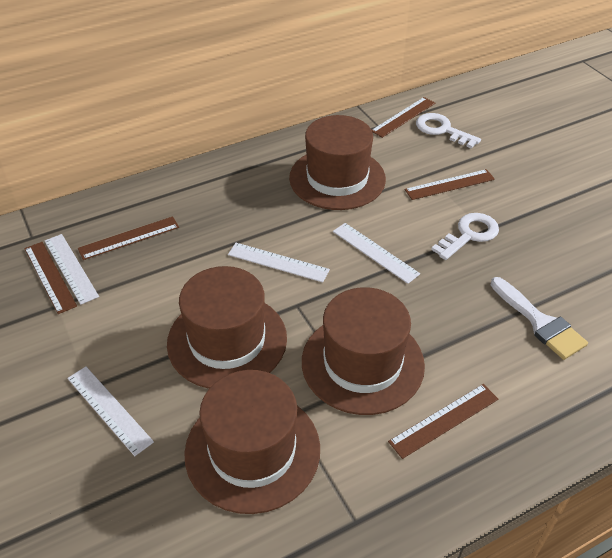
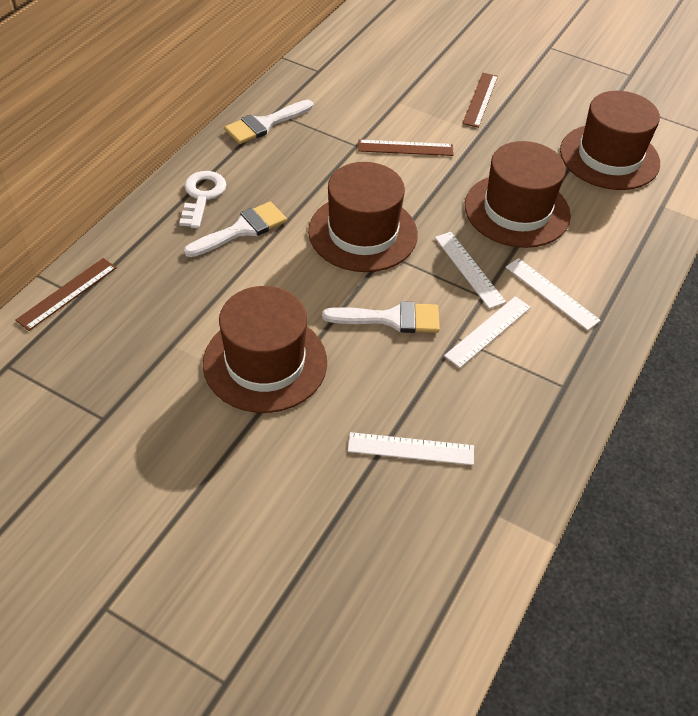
brown ruler: [24,242,77,314] [78,216,179,260] [372,97,435,138] [388,384,498,459] [405,169,495,200] = 5 -> [15,258,117,331] [358,140,454,156] [462,73,498,128] = 3
white brush: [491,277,588,360] = 1 -> [184,201,287,257] [224,100,313,144] [322,301,440,333] = 3
white key: [416,113,481,149] [431,213,499,260] = 2 -> [179,171,226,229] = 1

